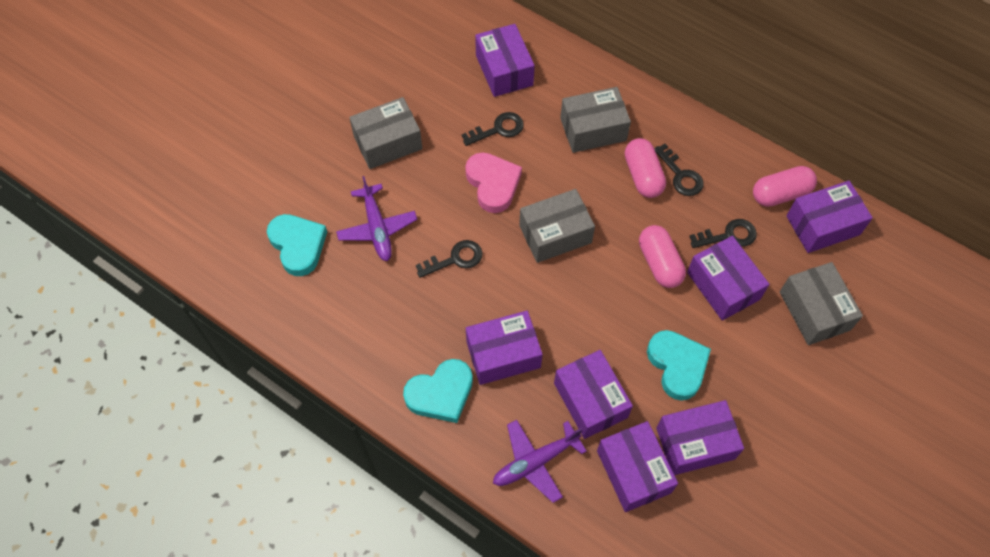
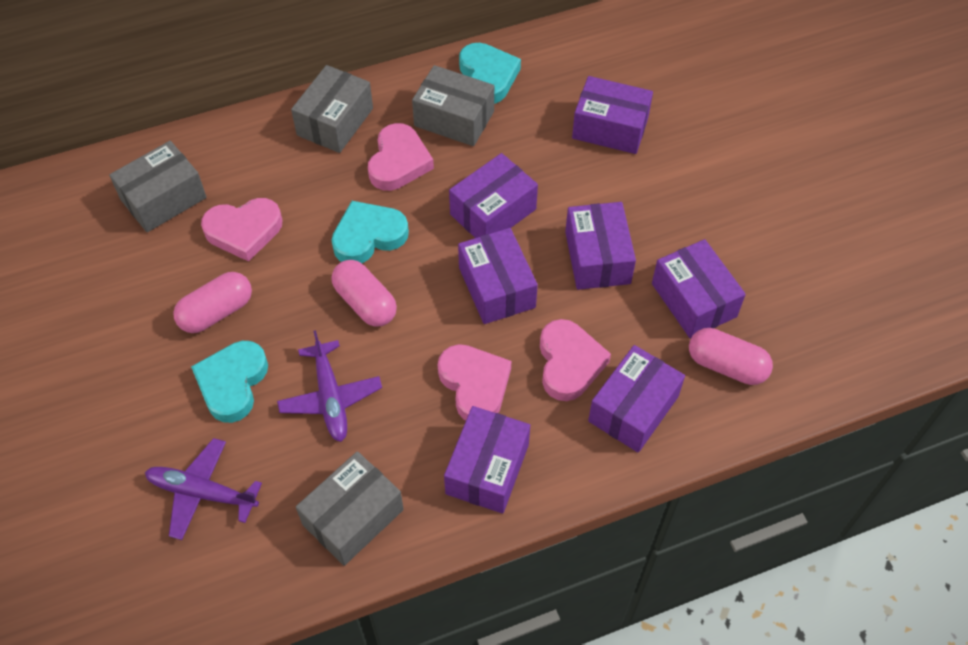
black key: [416,240,483,278] [462,112,524,146] [654,144,703,196] [689,219,757,248] = 4 -> none = 0
pink heart: [465,152,522,213] = 1 -> [201,198,283,262] [368,123,434,191] [438,344,511,421] [540,319,611,401] = 4

